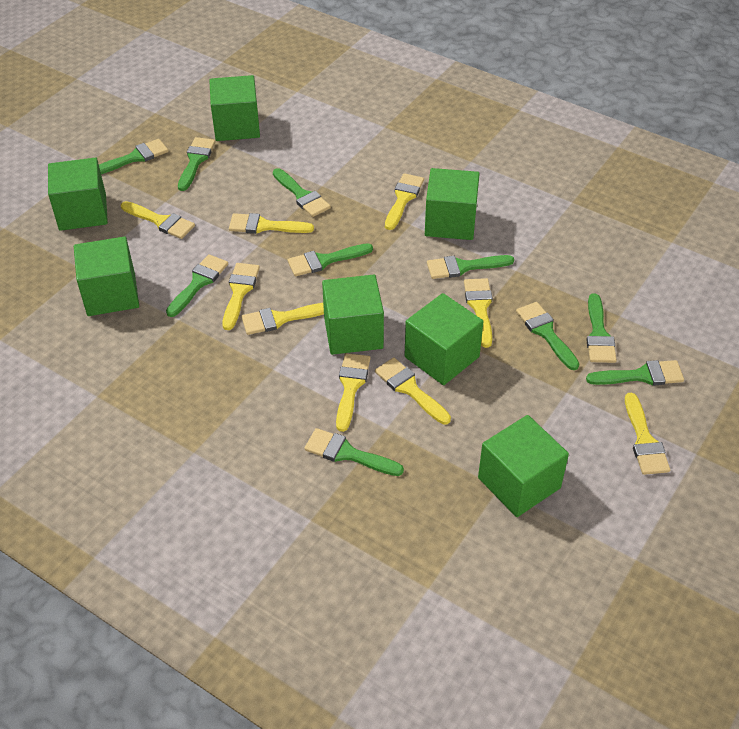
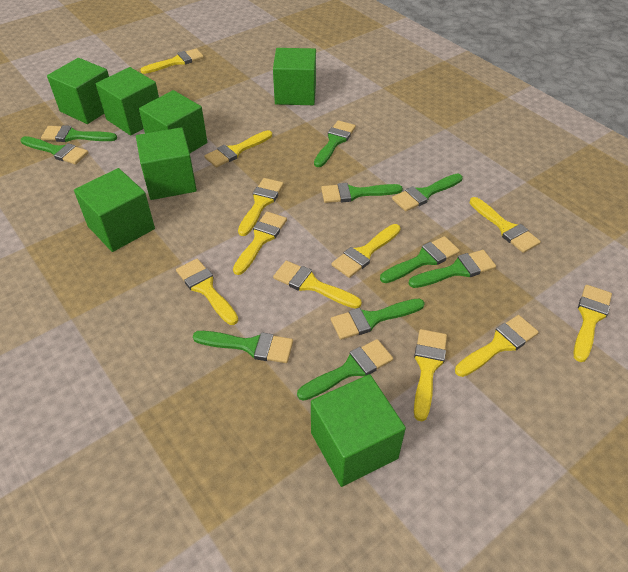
yellow brush: [121,201,195,239] [223,263,260,330] [229,213,314,234] [241,303,324,335] [336,353,371,432] [375,357,451,424] [385,173,424,230] [464,278,492,348] [625,393,670,475] = 9 -> [140,49,204,74] [176,259,238,325] [205,130,272,168] [233,212,287,275] [238,178,284,236] [273,261,362,309] [331,224,401,278] [414,329,447,421] [455,315,539,377] [470,197,541,253] [573,285,612,362] = 11

